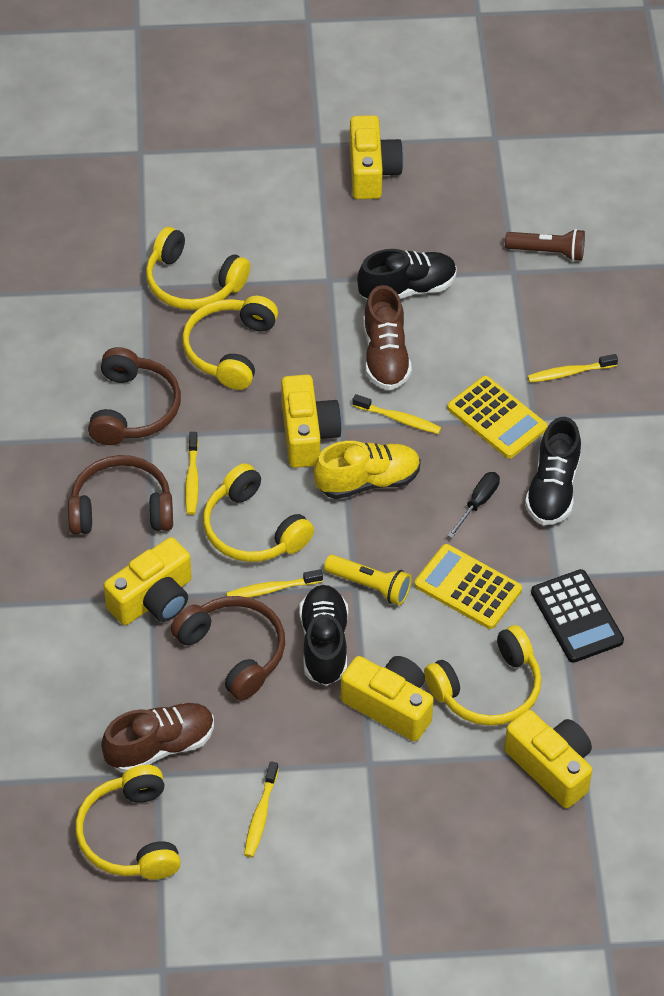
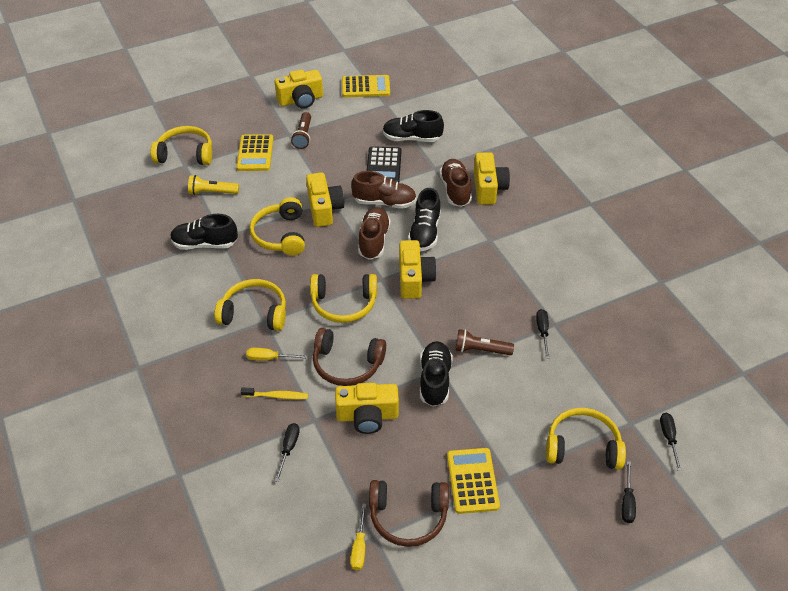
black screwdriver: [447,472,500,538] = 1 -> [275,423,300,482] [536,309,550,358] [622,461,636,523] [660,413,682,471] = 4
black shoe: [299,585,348,686] [357,249,457,300] [525,417,581,525] = 3 -> [170,214,238,250] [383,110,444,142] [408,188,441,251] [420,341,453,407] = 4
brown flashlight: [505,229,585,261] = 1 -> [291,112,311,149] [455,329,514,355] = 2
brown headphones: [68,455,173,535] [88,347,181,445] [171,596,285,701] = 3 -> [313,328,386,386] [369,480,449,547] = 2
brown shoe: [101,703,214,773] [363,285,412,390] = 2 -> [351,171,417,209] [358,207,391,260] [439,159,472,207] = 3
yellow calculator: [414,544,522,629] [447,376,548,459] = 2 -> [236,134,273,171] [342,75,390,97] [447,448,500,514] = 3
yellow screwdriver: none = 0 -> [246,348,308,361] [350,503,367,570] = 2
yellow shoe: [314,441,421,499] = 1 -> none = 0
yellow toothbrush: [185,432,199,515] [226,569,323,598] [244,761,279,857] [352,394,441,434] [528,354,618,382] = 5 -> [241,388,308,399] = 1

